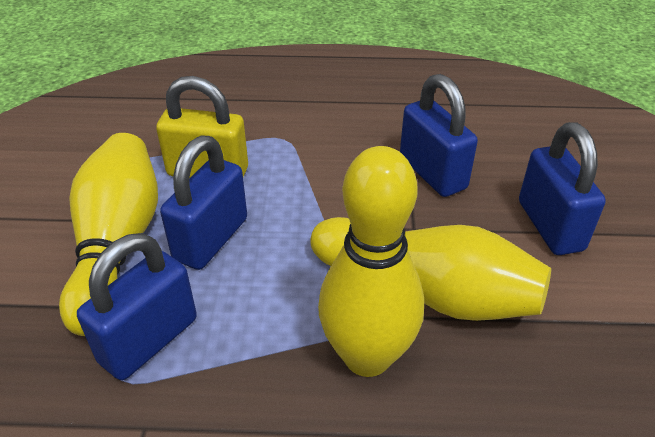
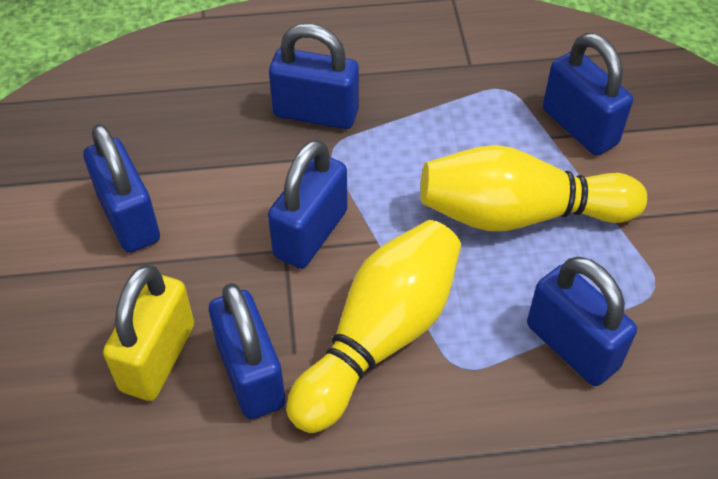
blue padlock: [77,233,197,380] [160,136,247,270] [400,74,478,197] [519,122,606,255] = 4 -> [83,124,160,253] [209,283,285,419] [268,140,348,269] [269,24,359,129] [527,257,637,386] [543,33,633,156] = 6
yellow bowling pin: [59,133,158,336] [310,217,551,321] [318,146,424,377] = 3 -> [287,220,461,433] [420,145,647,231] = 2

